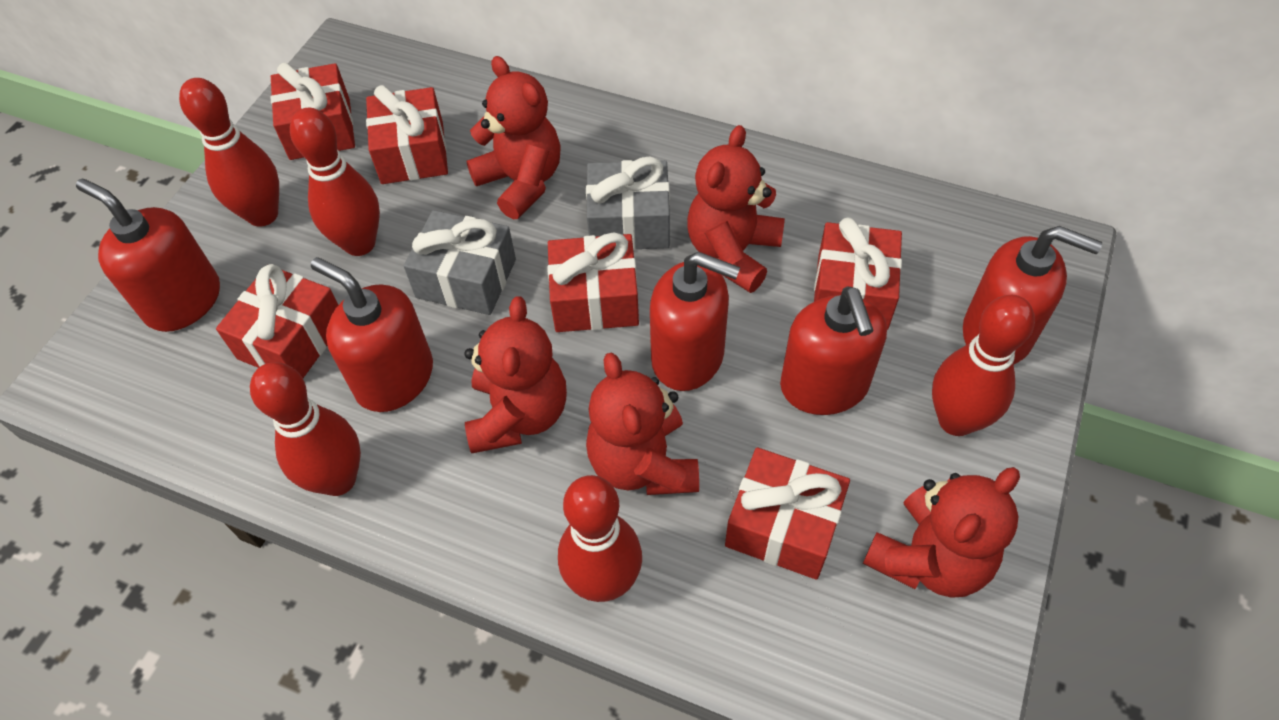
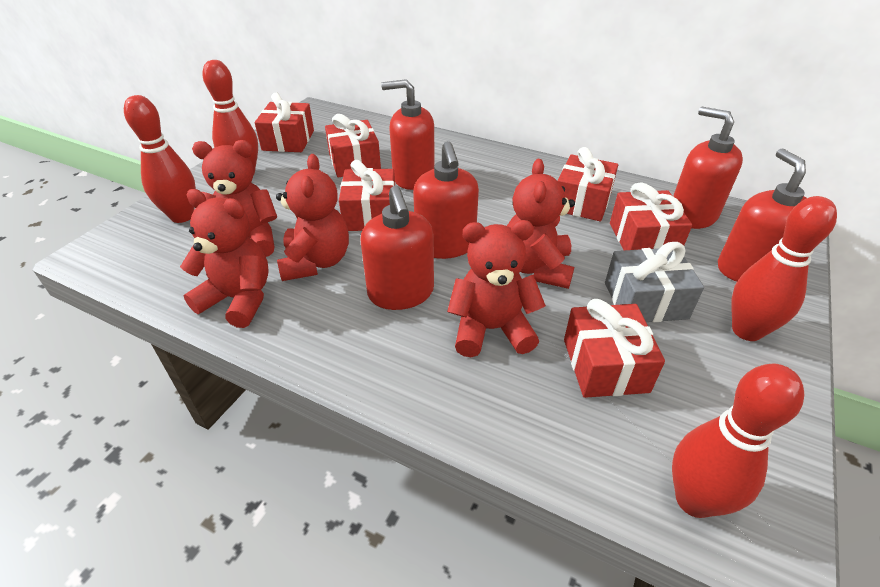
grey gift: [404,210,516,315] [586,157,670,250] = 2 -> [605,242,704,322] = 1
red bowling pin: [179,78,279,227] [250,362,361,496] [290,108,380,256] [558,475,642,602] [932,295,1035,436] = 5 -> [124,95,196,223] [202,60,258,175] [672,363,804,518] [731,196,837,341] = 4

